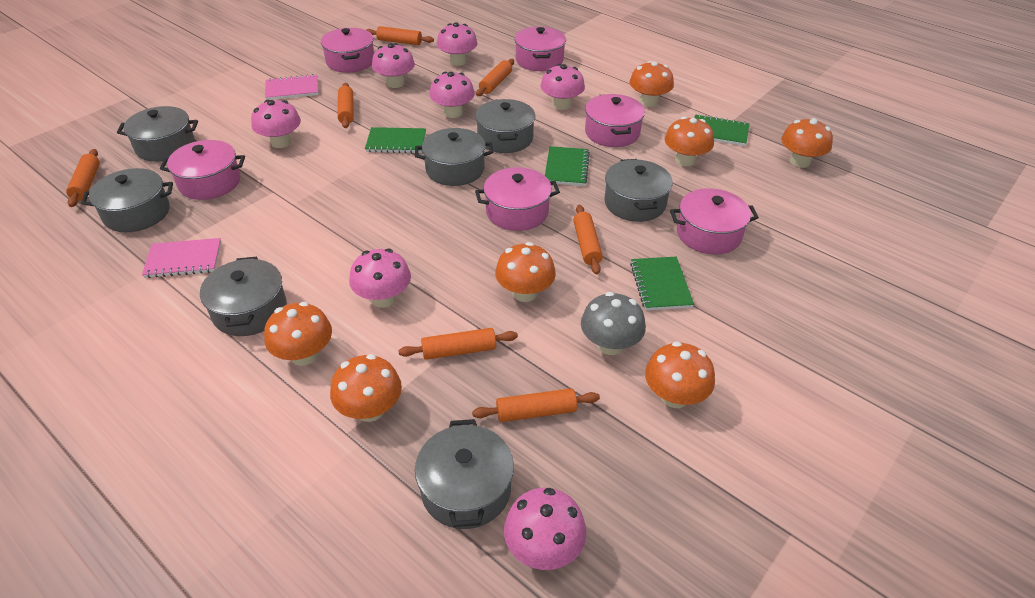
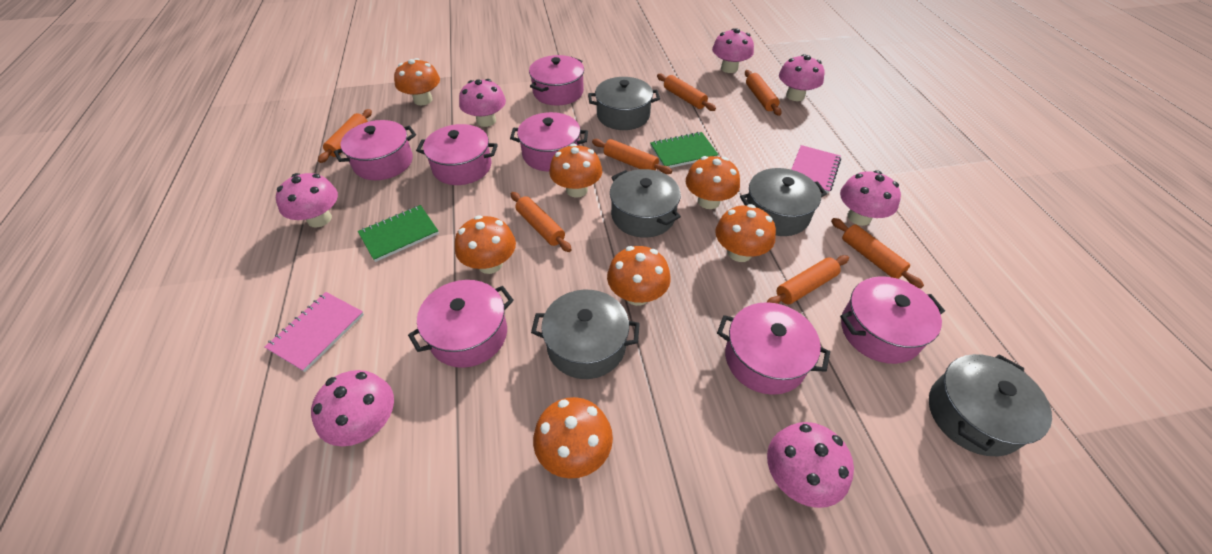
green notebook: [365,127,426,153] [545,146,590,186] [630,257,694,310] [694,114,750,146] = 4 -> [358,205,439,262] [650,132,719,168] = 2
grey mushroom: [581,292,646,355] = 1 -> none = 0
grey pot: [81,168,173,232] [117,106,198,162] [200,256,287,336] [415,128,493,186] [415,419,514,529] [475,99,535,153] [604,159,673,222] = 7 -> [531,290,640,379] [588,77,660,130] [610,169,681,238] [740,168,827,236] [929,354,1052,456] = 5
pink pot: [160,140,245,200] [321,28,374,73] [475,167,560,231] [514,27,566,71] [585,94,645,147] [670,188,759,255] = 6 -> [334,120,416,180] [408,280,514,368] [416,124,498,185] [510,112,588,172] [529,55,584,106] [717,302,830,395] [840,276,945,364] = 7

